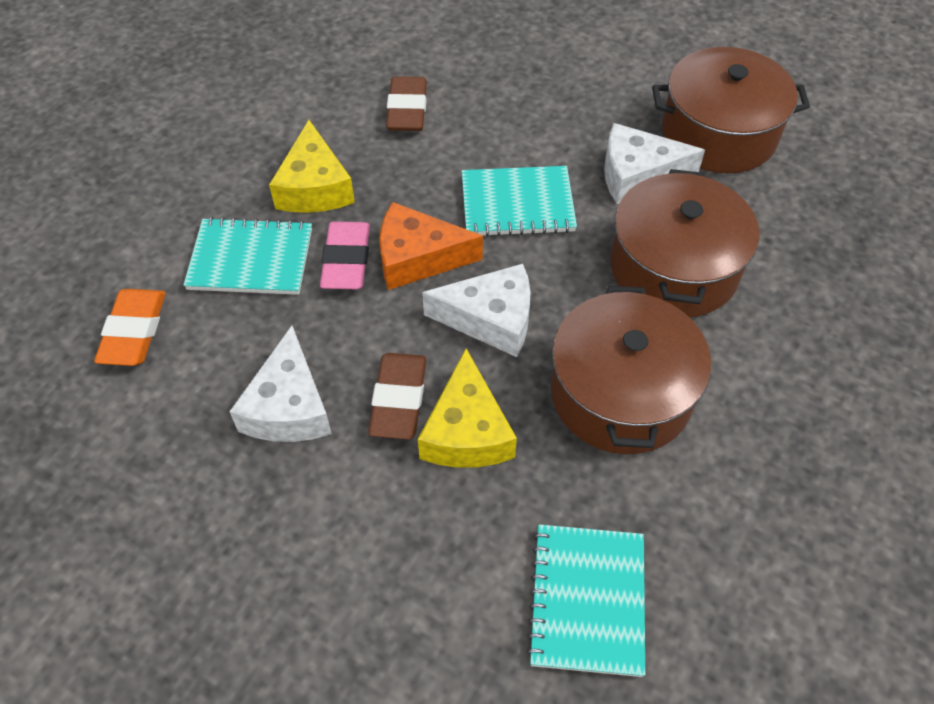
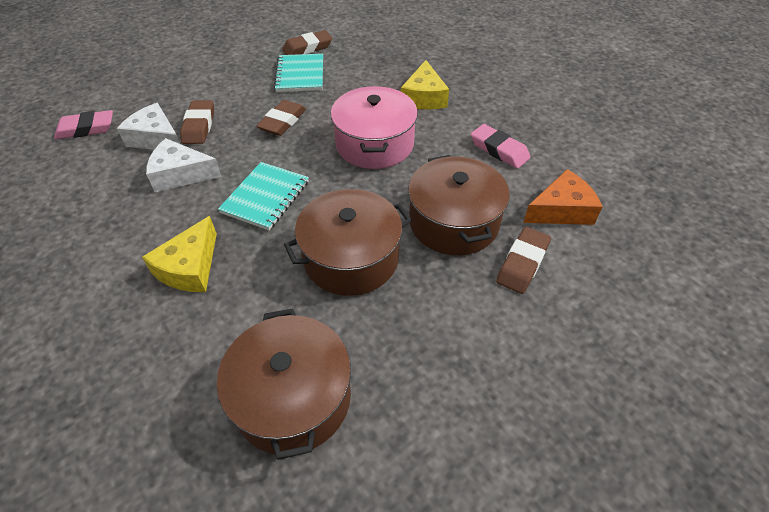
brown eraser: [368,353,427,440] [386,76,427,131] = 2 -> [180,100,214,144] [256,100,306,136] [282,30,332,55] [496,227,551,294] = 4
orange eraser: [94,289,166,366] = 1 -> none = 0
pink eraser: [320,221,370,289] = 1 -> [54,110,113,139] [471,124,531,169] = 2
pink pot: none = 0 -> [331,86,418,169] = 1
turquoise notebook: [183,217,312,295] [462,166,577,237] [527,524,645,677] = 3 -> [218,162,309,230] [274,54,323,92] = 2
white cheese: [229,326,332,442] [422,264,531,357] [604,123,705,204] = 3 -> [117,103,180,150] [146,138,222,192] = 2

